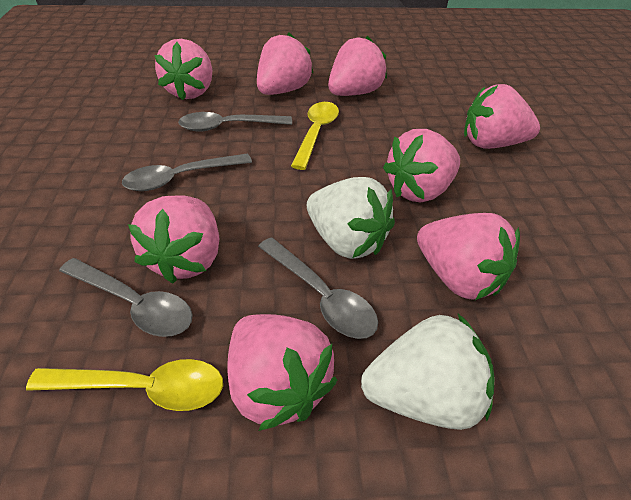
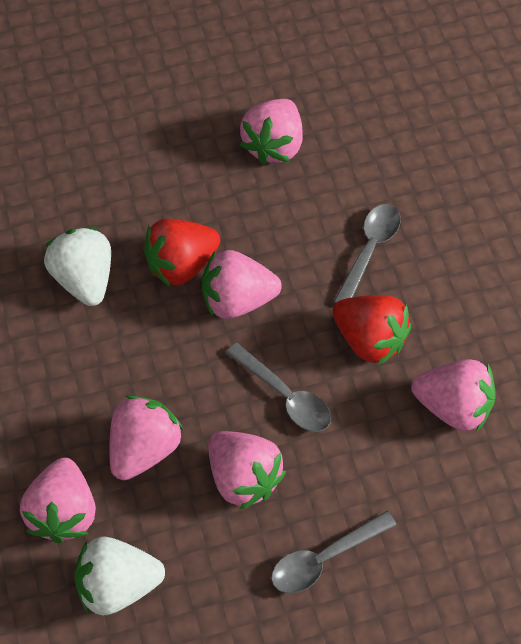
grey spoon: [59,258,193,337] [122,153,252,191] [178,112,292,132] [258,237,378,339] = 4 -> [226,343,331,432] [271,511,396,594] [334,204,401,303] = 3
pink strawberry: [128,195,220,284] [154,39,212,100] [228,314,337,431] [257,33,313,95] [328,36,387,96] [383,129,460,202] [417,213,520,300] [464,84,540,149] = 8 -> [20,457,96,543] [109,395,184,480] [202,250,282,319] [208,431,286,510] [240,99,303,165] [411,359,495,431] = 6
red strawberry: none = 0 -> [143,218,220,287] [332,295,411,365] = 2
yellow spoon: [26,359,223,411] [291,102,339,170] = 2 -> none = 0

